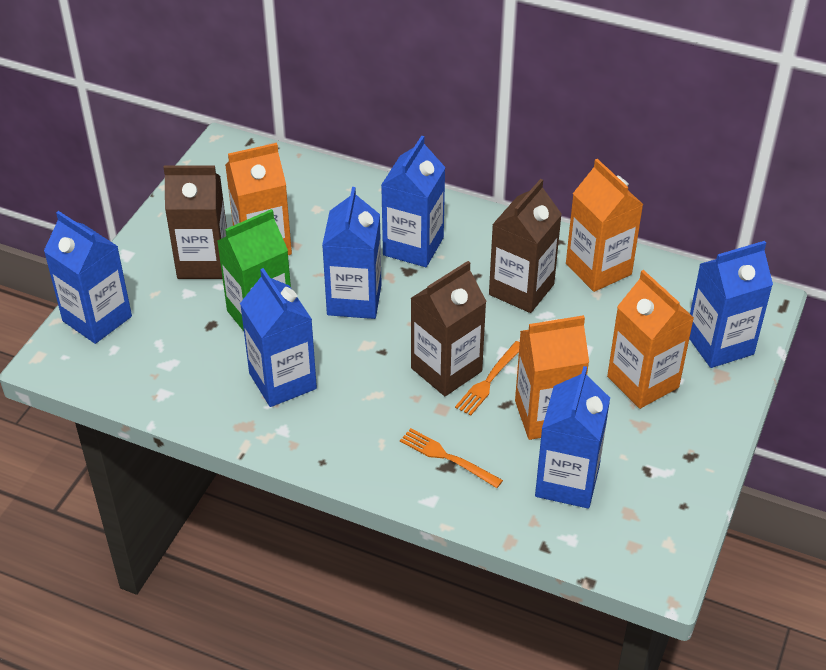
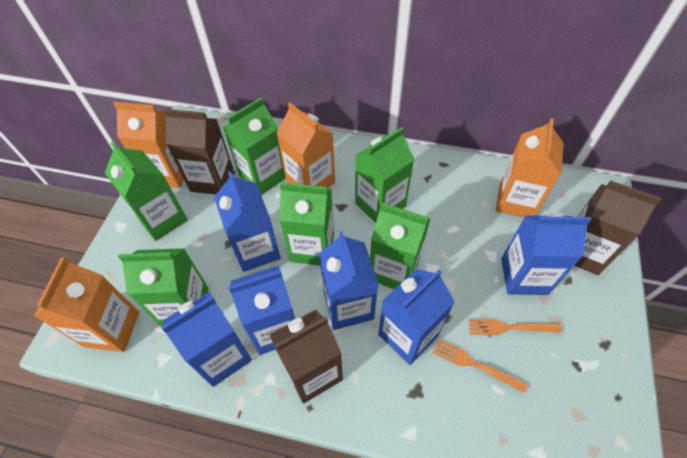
green carton: [217,209,291,331] = 1 -> [105,142,188,241] [118,248,209,327] [223,97,286,195] [279,182,334,266] [355,127,415,223] [370,203,430,289] = 6

